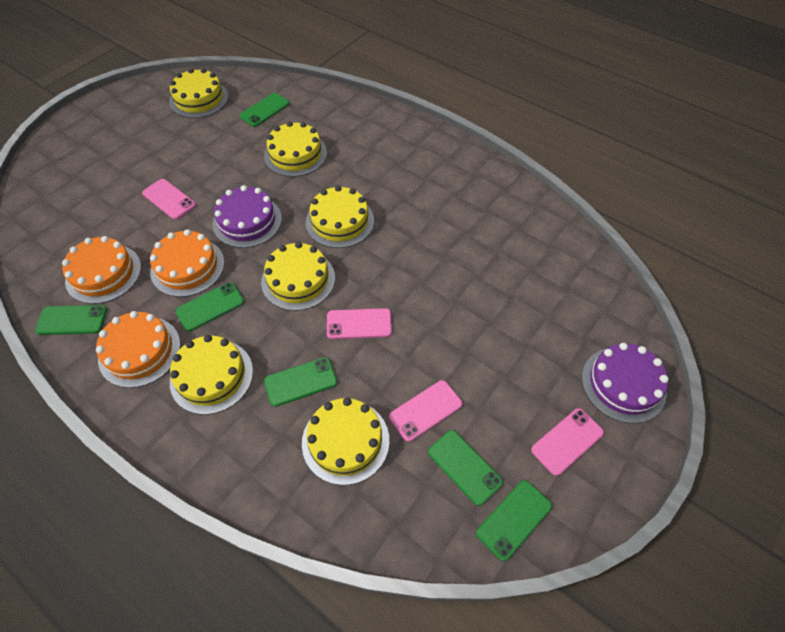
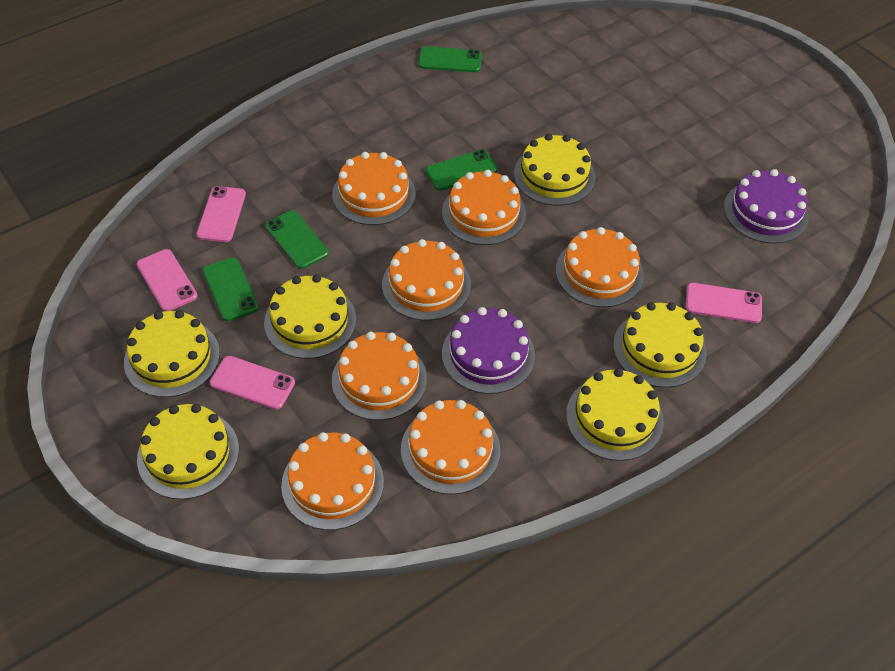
green phone: [35,305,107,335] [175,282,244,332] [239,93,290,127] [264,357,337,407] [428,430,503,506] [476,480,552,561] = 6 -> [202,257,259,321] [265,211,329,269] [418,46,482,72] [425,149,497,191] = 4
orange cake: [62,236,141,304] [96,311,181,388] [150,229,225,297] = 3 -> [281,432,384,530] [332,152,415,225] [332,332,427,420] [382,239,471,321] [401,400,500,495] [442,170,526,245] [556,227,644,307] = 7

